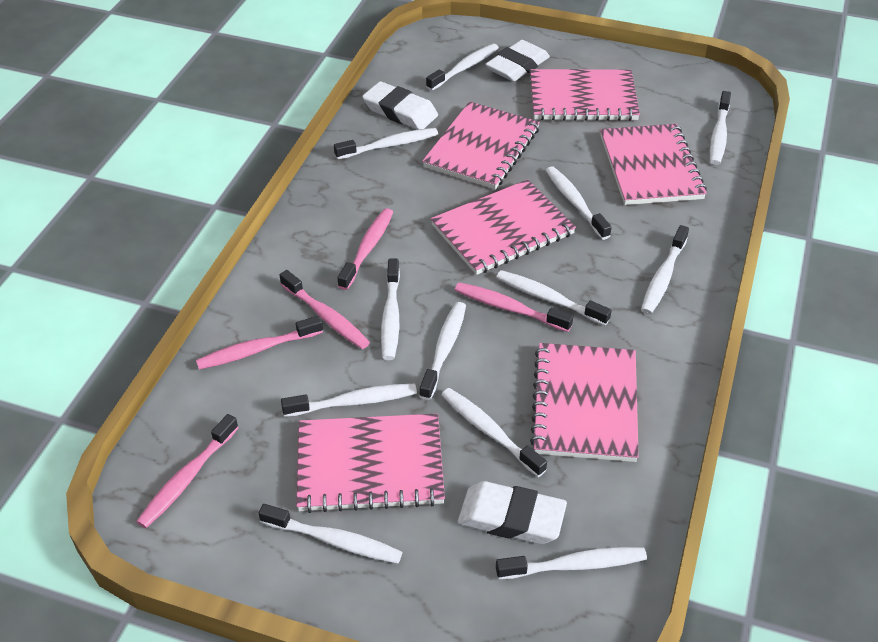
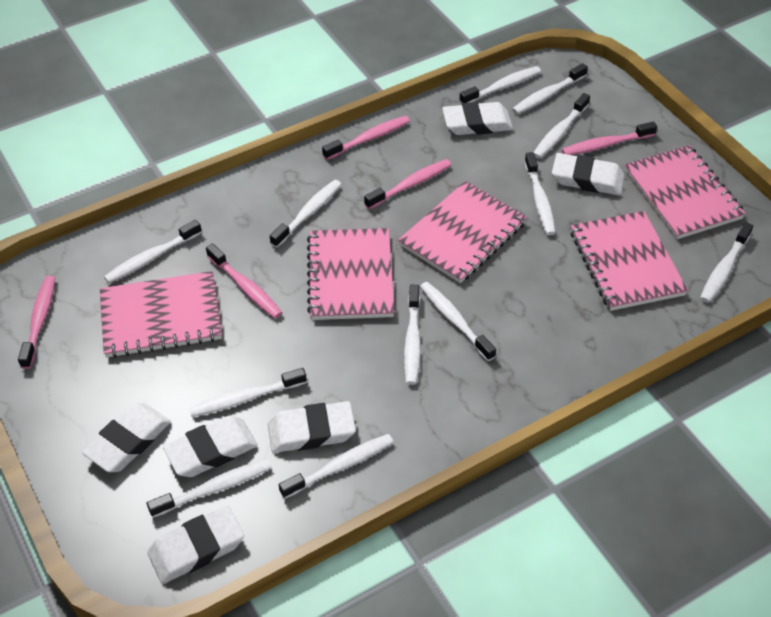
pink notebook: [296,414,445,513] [422,101,540,189] [431,179,576,275] [530,69,640,121] [530,343,639,462] [600,124,707,205] = 6 -> [100,271,222,358] [307,228,395,320] [398,181,527,283] [571,211,688,311] [624,145,746,239] = 5
white eraser: [362,81,438,130] [458,481,567,544] [485,40,550,81] = 3 -> [82,403,171,472] [147,505,244,584] [163,416,257,477] [268,401,356,453] [442,102,513,135] [552,153,625,196] = 6

